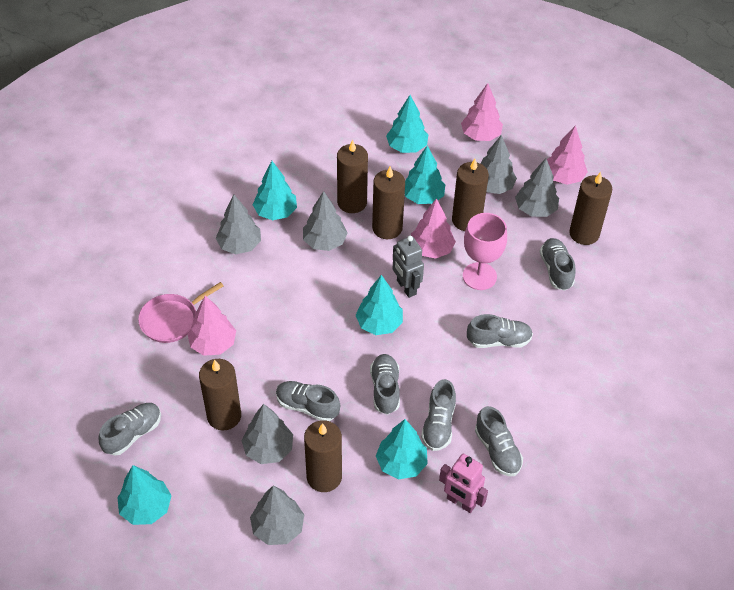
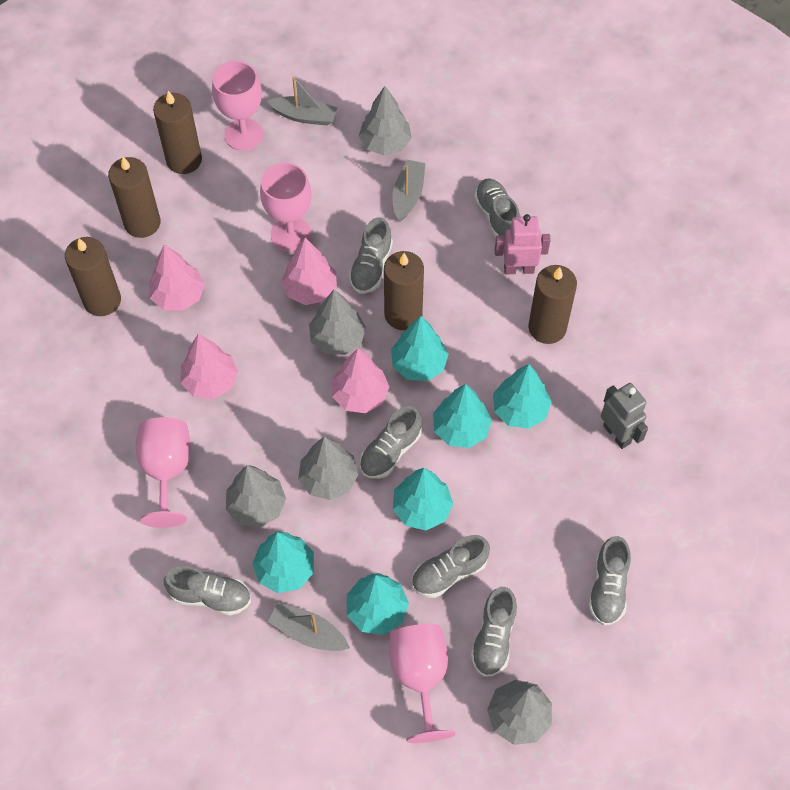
brown candle: [199,359,241,430] [304,420,342,492] [337,140,368,213] [372,167,405,239] [452,159,489,231] [569,172,612,245] = 6 -> [65,237,121,316] [108,157,161,238] [153,91,202,174] [384,251,424,330] [528,265,577,344] = 5
grey boat: none = 0 -> [267,77,337,126] [268,602,350,651] [392,160,425,222] = 3
grey tree: [216,194,261,254] [241,404,293,464] [250,485,304,545] [303,191,348,251] [481,135,517,194] [515,158,559,217] = 6 -> [226,465,286,528] [298,437,359,500] [309,290,366,355] [359,86,412,155] [487,680,552,745] = 5
pink goblet: [463,213,507,290] = 1 -> [136,417,191,528] [212,61,263,151] [260,162,312,252] [389,624,455,743] = 4
pink pan: [138,282,223,343] = 1 -> none = 0

